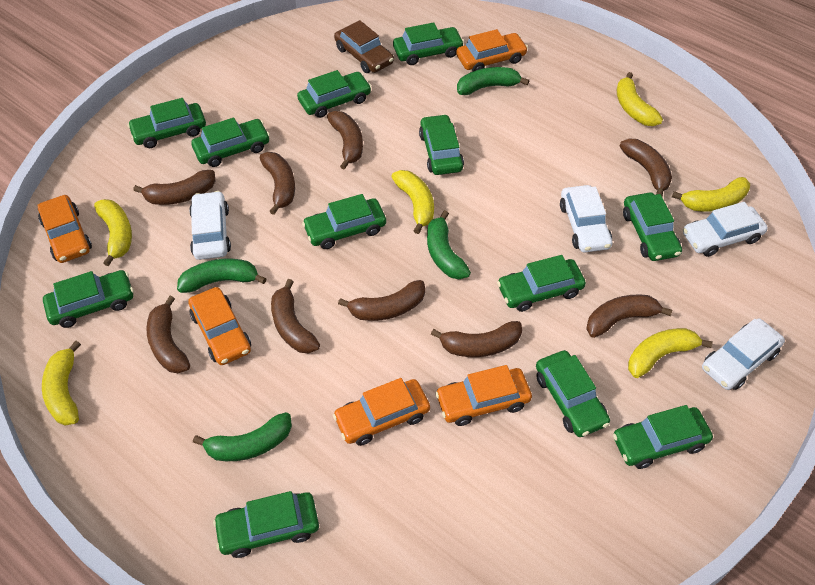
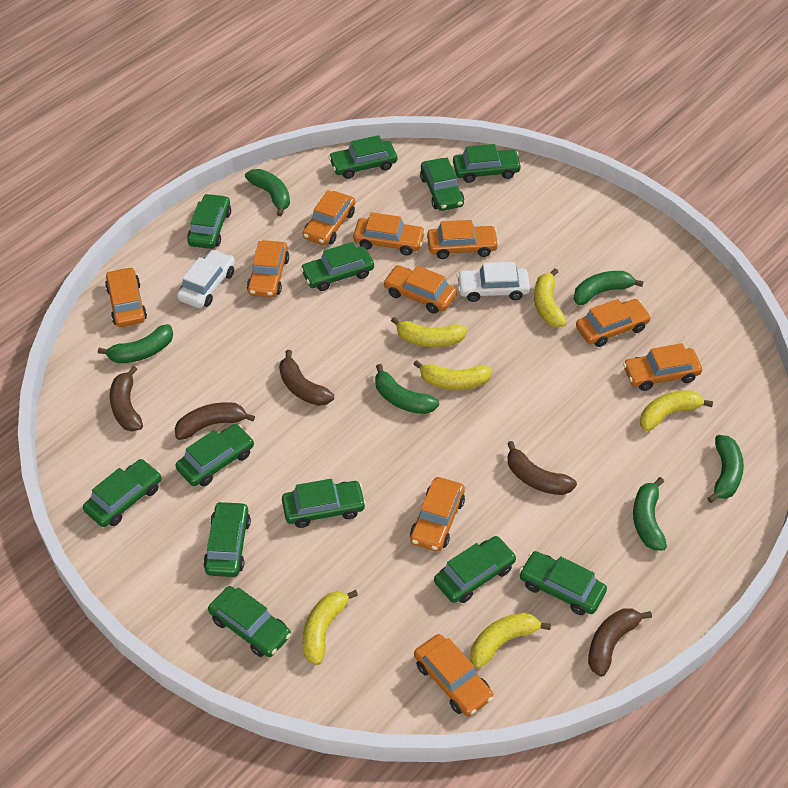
brown banana: [133,170,215,205] [146,296,190,373] [260,152,295,215] [271,279,320,353] [327,111,363,170] [338,280,426,321] [431,321,522,357] [586,294,672,338] [620,139,672,197] = 9 -> [110,366,143,431] [175,402,255,440] [279,350,334,406] [507,441,577,495] [588,608,652,677] = 5
brown car: [334,20,394,73] = 1 -> none = 0
green banana: [177,259,266,293] [193,412,292,461] [427,210,471,279] [457,67,529,95] = 4 -> [98,324,173,363] [245,169,290,216] [375,364,439,414] [574,271,644,305] [633,477,667,550] [707,435,744,503] = 6
orange car: [37,195,92,263] [188,287,251,365] [333,378,430,446] [435,365,532,426] [456,29,528,71] = 5 -> [105,267,147,327] [247,240,289,298] [303,190,355,245] [353,212,425,256] [383,265,457,314] [410,477,465,552] [414,634,493,717] [427,220,499,259] [576,299,651,347] [623,343,702,391] = 10
white car: [189,191,231,260] [560,185,612,252] [683,202,768,257] [702,319,785,390] = 4 -> [177,250,235,308] [457,262,530,302] = 2

